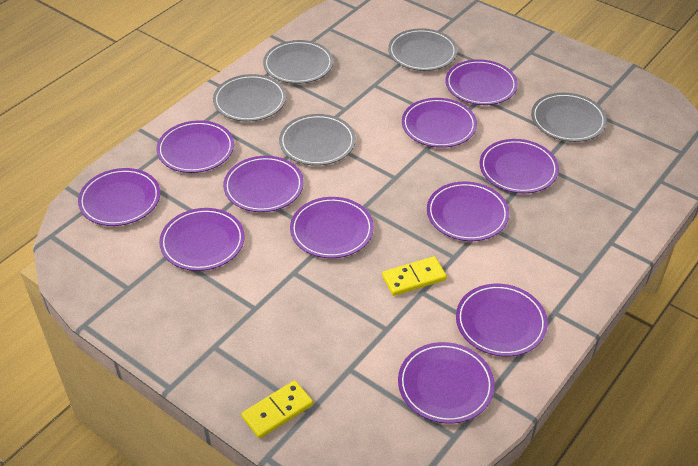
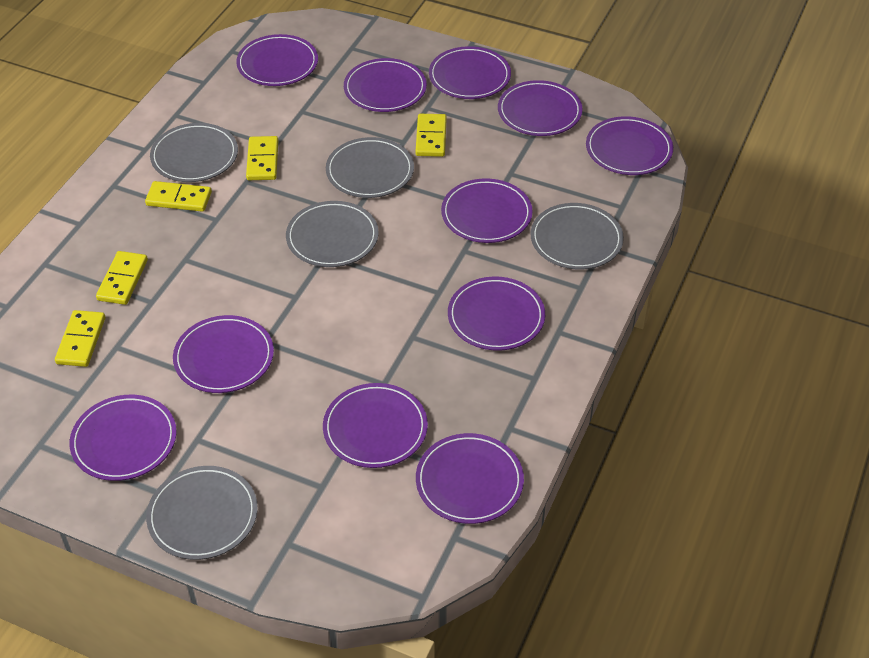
yellow domino: [241,380,313,439] [382,256,447,296] = 2 -> [55,310,105,367] [96,251,148,305] [145,181,212,212] [246,136,278,180] [416,114,447,157] = 5

